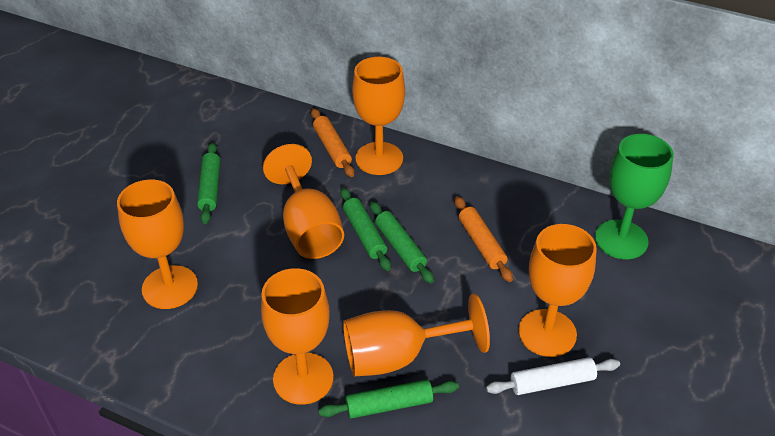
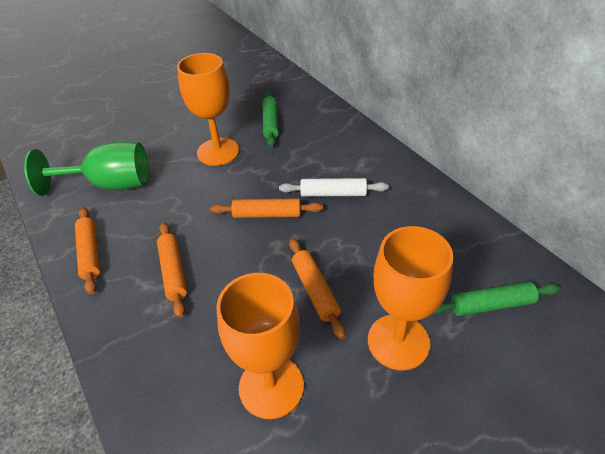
green rolling pin: [197,143,220,224] [318,379,459,419] [340,188,391,271] [370,201,434,284] = 4 -> [262,91,279,147] [433,282,560,316] = 2
orange goblet: [117,180,198,309] [261,268,334,405] [263,144,344,259] [343,294,490,377] [352,57,405,175] [519,224,597,357] = 6 -> [177,53,239,166] [216,273,304,419] [368,226,453,370] = 3
orange rolling pin: [311,108,355,177] [454,196,513,282] = 2 -> [75,207,100,294] [157,222,187,318] [210,198,323,218] [289,238,346,339] = 4

